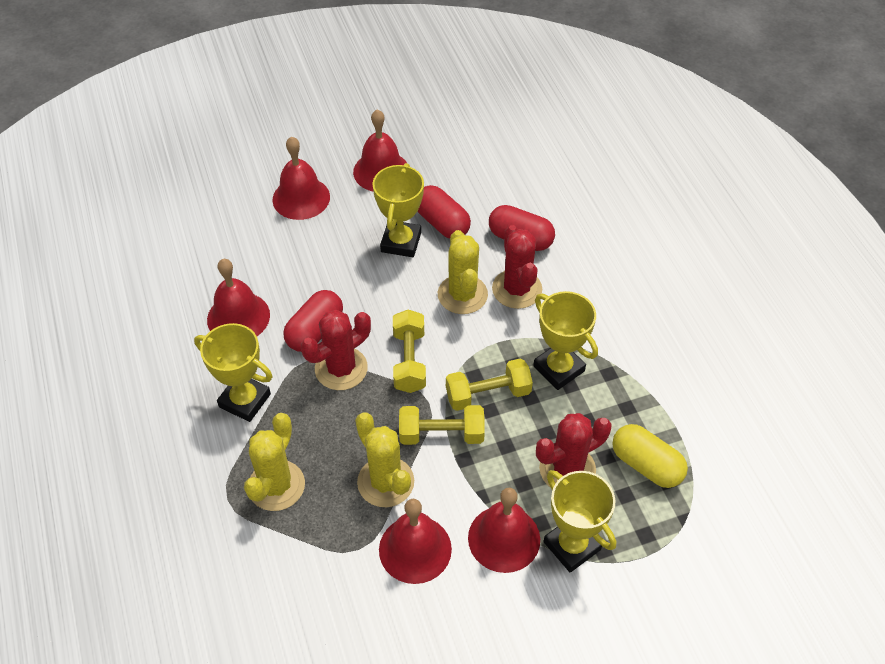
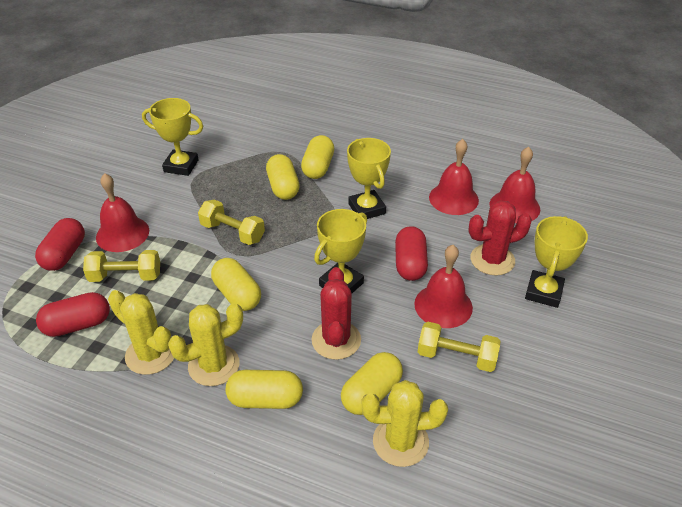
red bell: [207,259,270,336] [273,136,330,220] [353,109,407,191] [379,499,452,584] [468,488,540,573] = 5 -> [96,173,149,252] [414,245,473,328] [429,139,479,215] [490,147,540,223] = 4
red cactus: [301,310,371,390] [492,225,542,309] [536,413,612,488] = 3 -> [312,267,361,360] [468,201,532,276] = 2
yellow capsule: [612,424,688,488] = 1 -> [211,258,261,311] [226,370,303,409] [266,154,300,200] [301,135,334,179] [341,352,403,415] = 5

